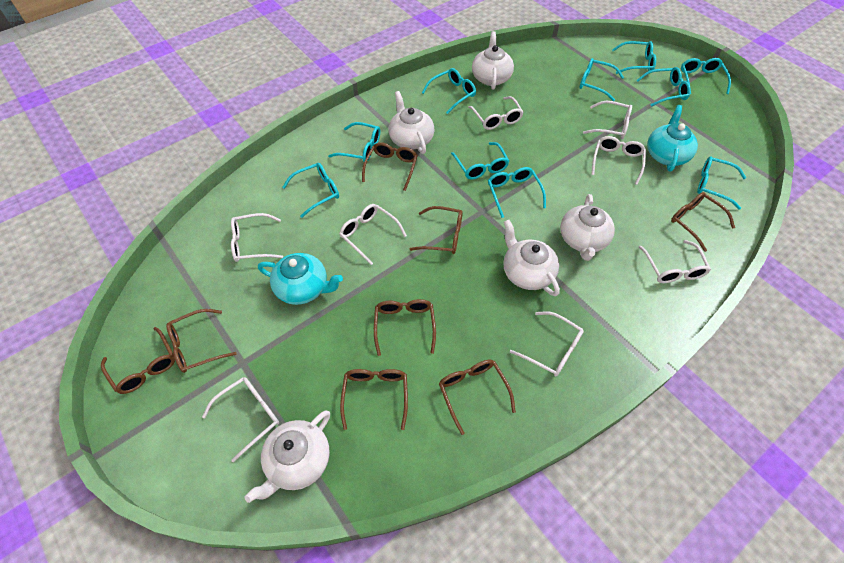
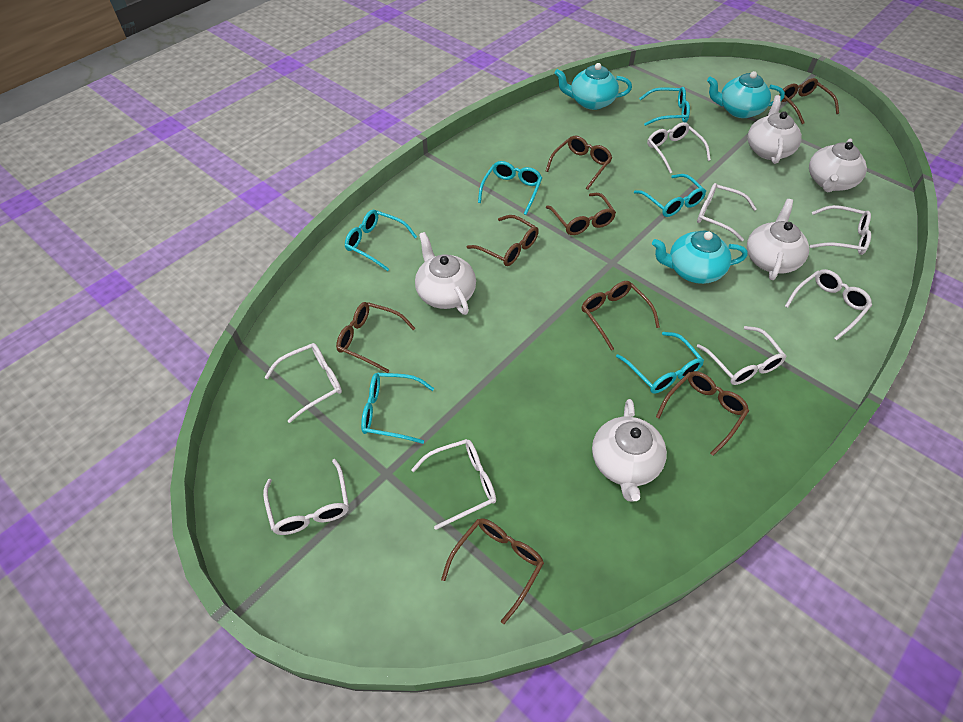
turquoise glasses: [282,163,339,218] [328,122,380,162] [422,68,476,114] [451,142,509,179] [488,167,546,218] [579,58,624,101] [612,41,656,74] [636,67,691,107] [681,58,731,94] [697,156,746,210] = 10 -> [345,210,417,271] [361,373,434,444] [478,161,542,215] [616,332,704,393] [634,174,706,217] [639,87,690,126] = 6
turquoise teapot: [258,253,343,305] [647,105,698,172] = 2 -> [554,63,632,110] [652,230,748,284] [707,71,785,118] = 3

